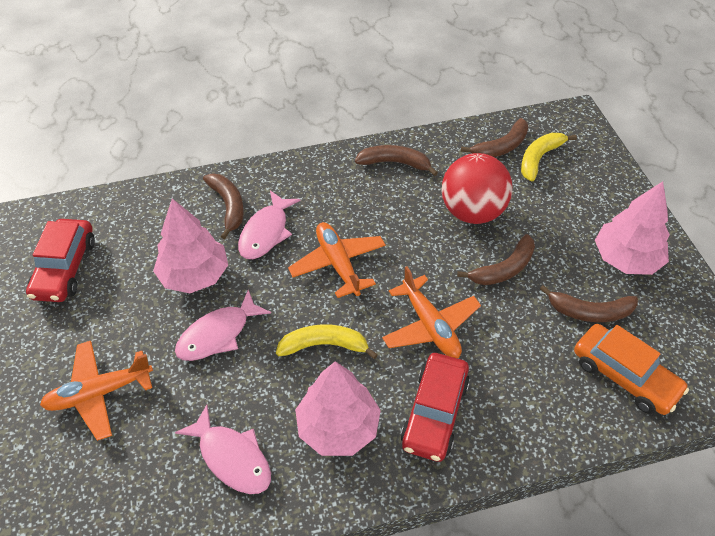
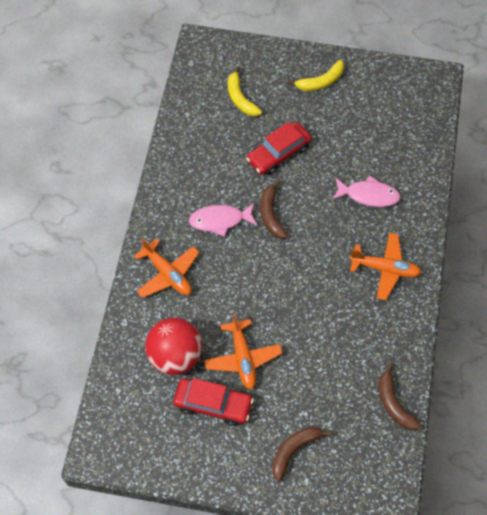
brown banana: [203,173,244,239] [355,145,438,176] [457,234,535,285] [461,118,529,157] [540,285,638,322] = 5 -> [260,180,288,239] [272,427,332,481] [379,363,421,431] = 3
orange car: [574,324,689,415] = 1 -> none = 0
pink fish: [175,290,271,361] [175,405,271,494] [238,190,301,259] = 3 -> [189,203,258,237] [332,175,401,207] = 2
pink tree: [153,199,228,293] [295,361,381,456] [595,181,670,275] = 3 -> none = 0

